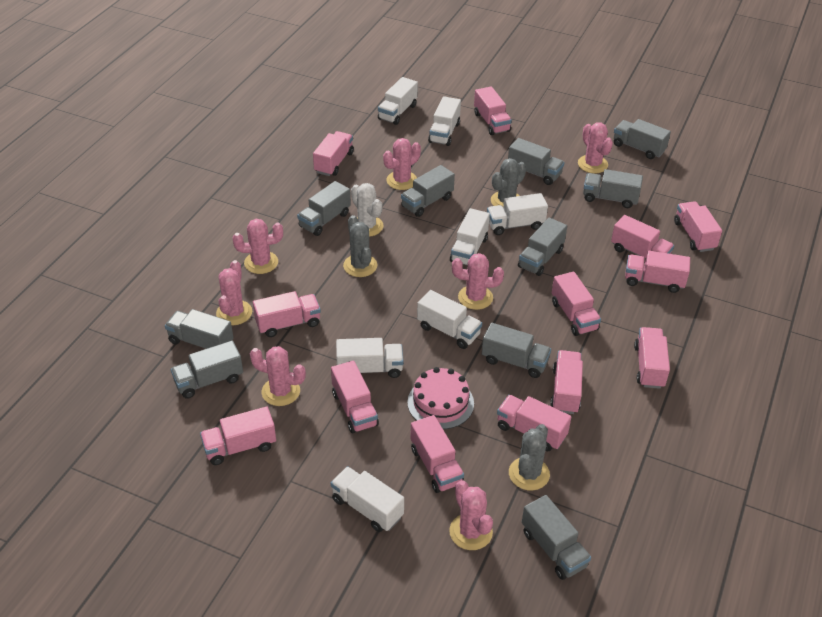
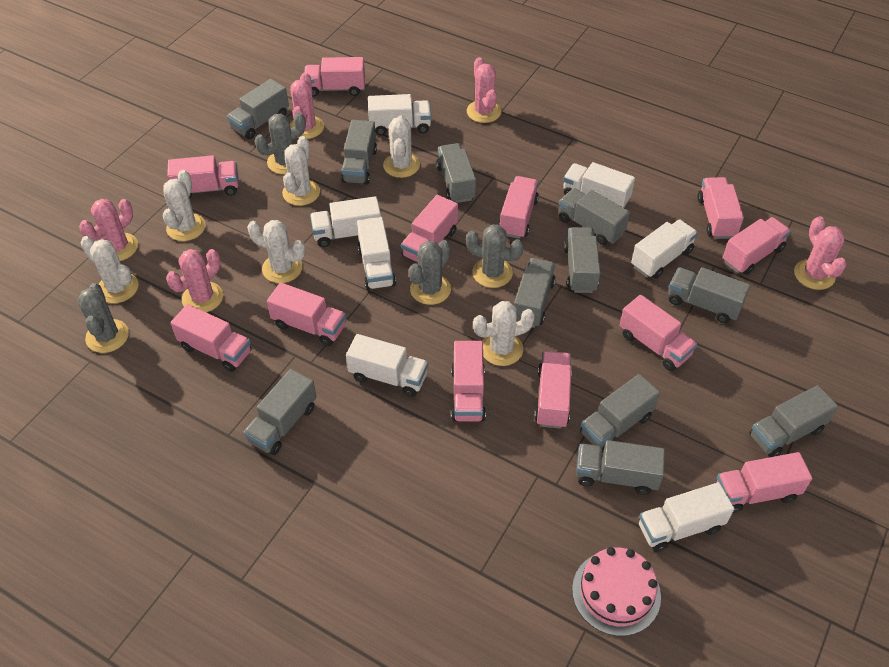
grey cactus: [343,215,377,277] [491,158,526,206] [509,424,550,491] = 3 -> [77,283,129,353] [255,113,306,174] [409,240,451,305] [466,224,524,288] = 4
grey truck: [165,309,233,349] [171,341,243,399] [297,181,351,236] [401,165,455,217] [482,323,551,378] [508,138,565,185] [518,218,567,276] [522,495,591,580] [583,169,643,208] [614,119,671,159] = 10 -> [227,79,289,139] [243,369,316,455] [341,120,377,185] [436,143,476,203] [514,258,556,328] [559,188,630,245] [564,227,601,293] [576,440,665,495] [580,374,660,453] [668,267,750,323] [749,385,838,457] = 11
pink cactus: [216,260,252,325] [232,219,283,274] [250,346,306,406] [383,138,421,190] [449,480,493,550] [452,253,504,310] [578,123,613,173] = 7 -> [79,199,138,261] [166,249,223,312] [290,72,324,139] [467,57,501,123] [794,216,846,290] = 5
pink truck: [200,406,276,465] [253,291,321,337] [313,131,354,176] [331,360,379,433] [410,415,464,493] [474,86,512,135] [497,395,571,451] [550,350,583,414] [552,272,601,336] [611,215,674,259] [625,251,690,293] [634,327,670,389] [674,201,722,252] = 13 -> [167,155,239,199] [170,304,252,372] [267,282,346,346] [304,57,365,97] [401,195,458,262] [451,341,486,422] [499,176,539,239] [534,351,572,429] [620,294,697,371] [698,177,744,239] [716,452,812,514] [723,217,791,275] = 12
white cactus: [351,183,383,237] = 1 -> [81,236,138,303] [163,170,206,241] [247,220,306,283] [282,136,320,206] [383,116,420,178] [473,301,535,366] = 6

